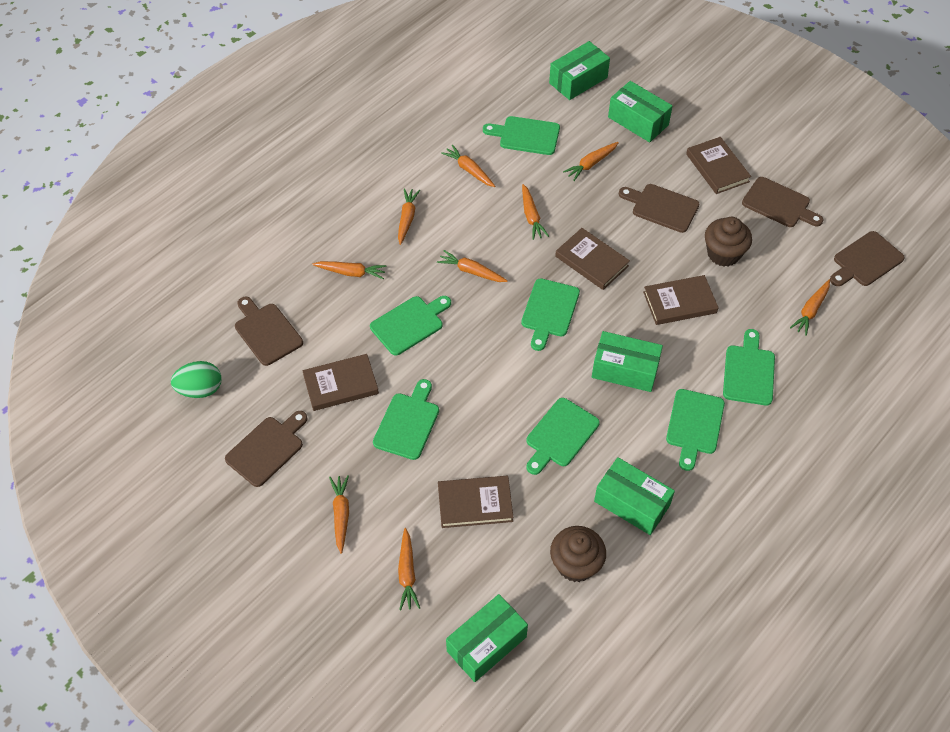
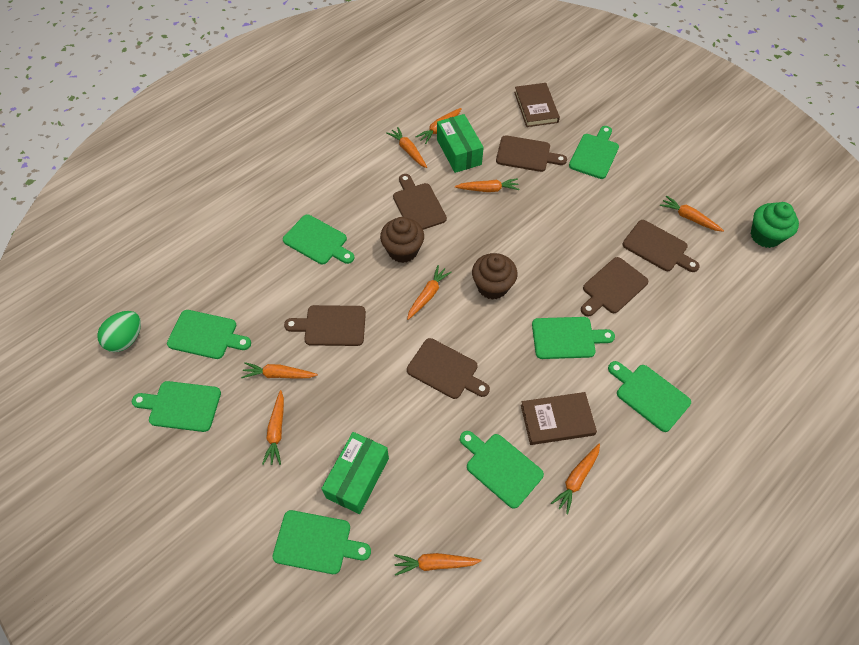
brown book: [302,354,379,411] [438,476,513,528] [555,228,630,290] [643,275,719,325] [686,137,751,194] = 5 -> [514,83,560,127] [521,392,597,445] = 2
brown cutting board: [225,411,308,487] [235,297,303,366] [619,184,699,233] [742,177,823,227] [830,231,905,286] = 5 -> [284,305,366,346] [393,174,447,230] [407,338,490,399] [496,135,567,172] [581,257,648,316] [622,220,700,272] = 6
green box: [446,594,528,682] [549,41,610,100] [592,331,663,392] [594,457,675,535] [608,81,672,142] = 5 -> [321,432,389,514] [437,114,484,173] = 2
green cupcake: none = 0 -> [751,202,799,248] = 1
green cutting board: [370,296,451,356] [373,379,439,460] [483,116,560,155] [521,278,580,351] [526,398,600,475] [666,389,725,471] [723,329,775,405] = 7 -> [132,381,221,432] [167,310,251,359] [273,510,371,574] [283,214,354,264] [460,431,544,509] [532,317,615,359] [569,126,619,179] [608,361,691,432] = 8

